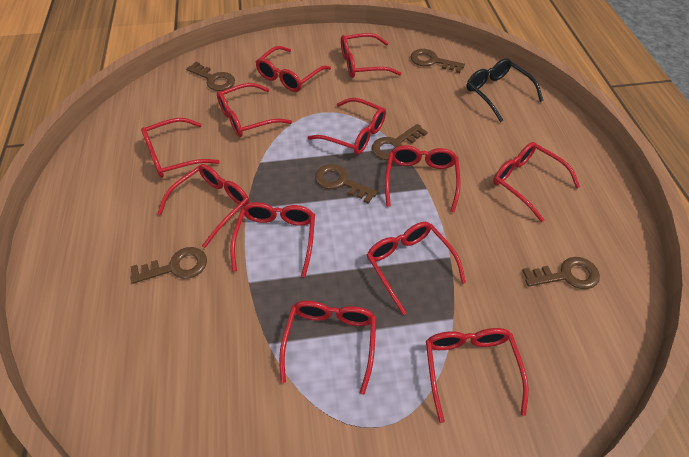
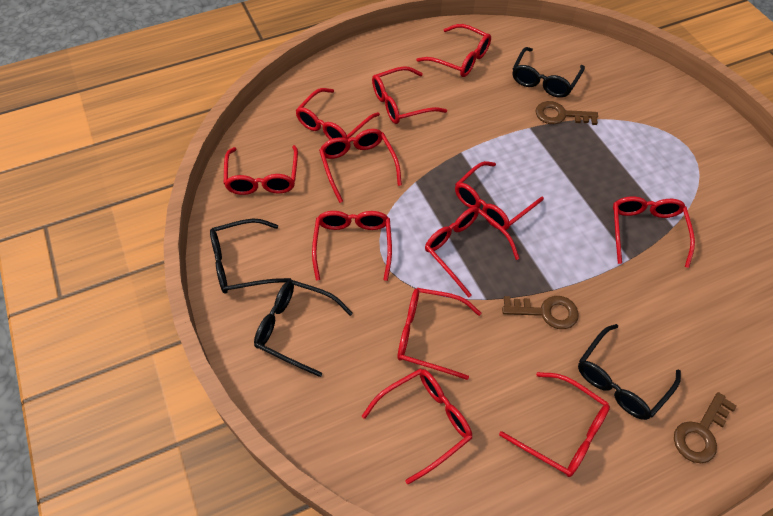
black glasses: [467,58,543,122] = 1 -> [210,219,291,293] [254,280,353,377] [513,47,585,98] [578,324,681,420] = 4
brown key: [130,247,207,284] [186,62,235,91] [315,164,378,204] [372,124,428,160] [411,49,465,73] [522,257,600,289] = 6 -> [502,296,579,329] [535,101,598,125] [674,392,736,463] = 3

